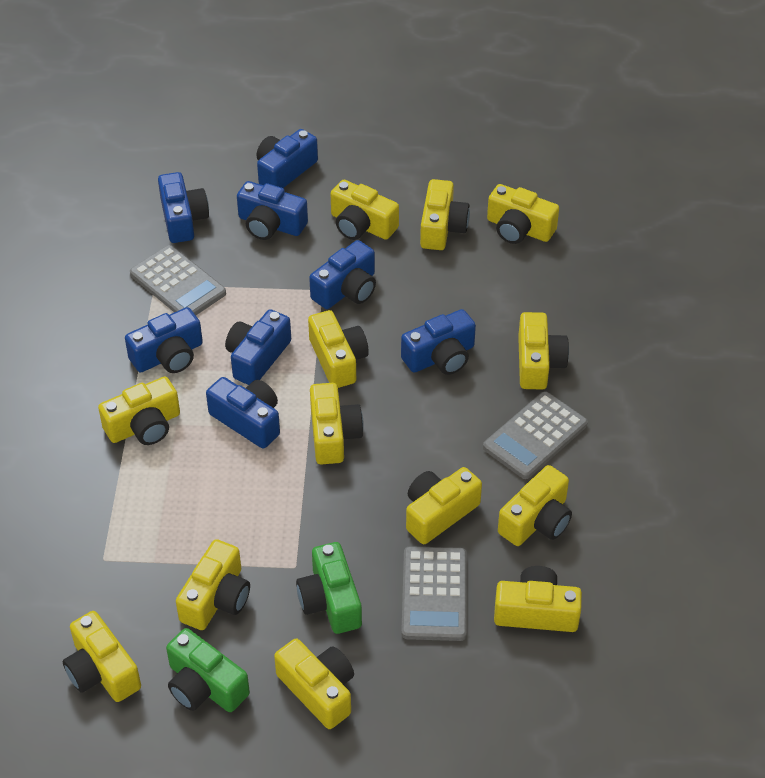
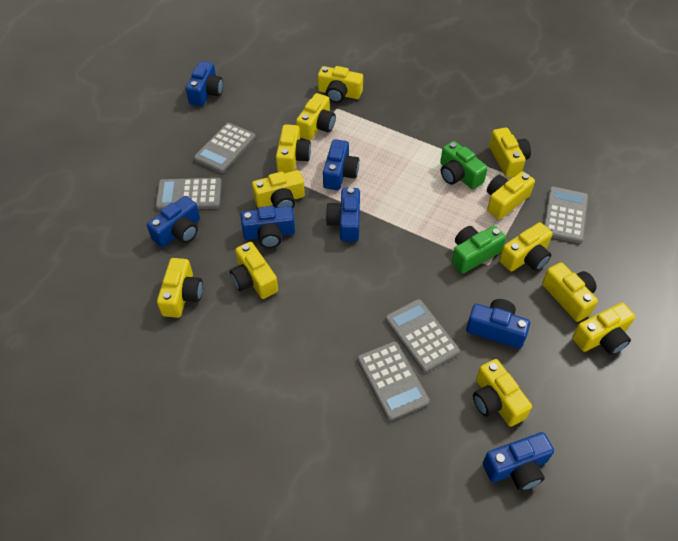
blue camera: [125,307,203,373] [158,172,209,243] [206,377,280,449] [225,309,291,385] [237,181,308,240] [257,129,318,188] [309,240,376,309] [401,309,476,375] = 8 -> [147,196,200,247] [186,61,223,106] [241,206,295,248] [323,139,359,190] [326,188,360,242] [466,299,530,349] [483,432,554,491] = 7
grey calculator: [130,245,226,315] [401,546,467,641] [483,391,588,479] = 3 -> [155,178,222,210] [194,123,256,173] [357,341,430,421] [385,299,460,373] [544,187,588,243] = 5
yellow camera: [63,611,141,702] [98,377,180,445] [176,539,250,630] [274,639,354,729] [308,310,369,388] [310,383,364,465] [330,180,399,240] [406,467,482,544] [420,179,470,250] [487,184,559,244] [494,566,582,632] [498,465,572,546] [518,312,569,389] = 13 -> [157,258,203,318] [230,242,278,299] [252,170,305,209] [276,124,311,173] [296,93,336,140] [318,66,363,103] [473,359,532,427] [487,171,535,220] [489,127,531,178] [499,222,553,271] [542,262,598,322] [572,303,635,355] = 12

